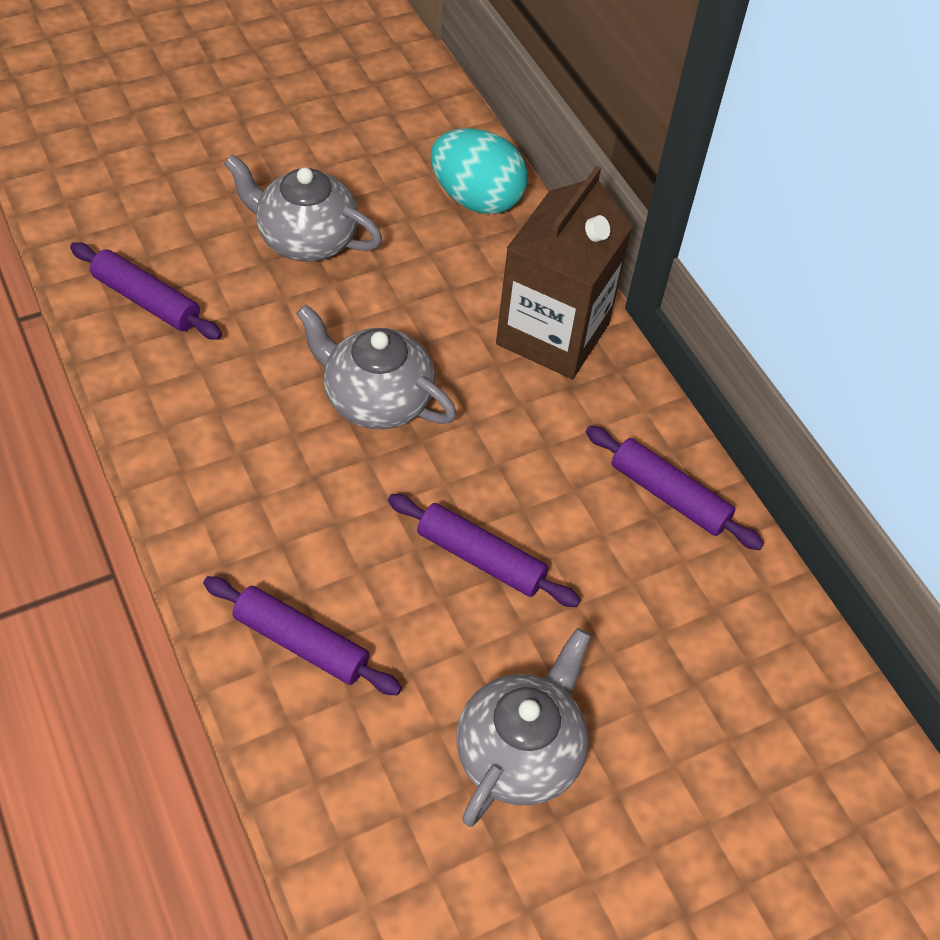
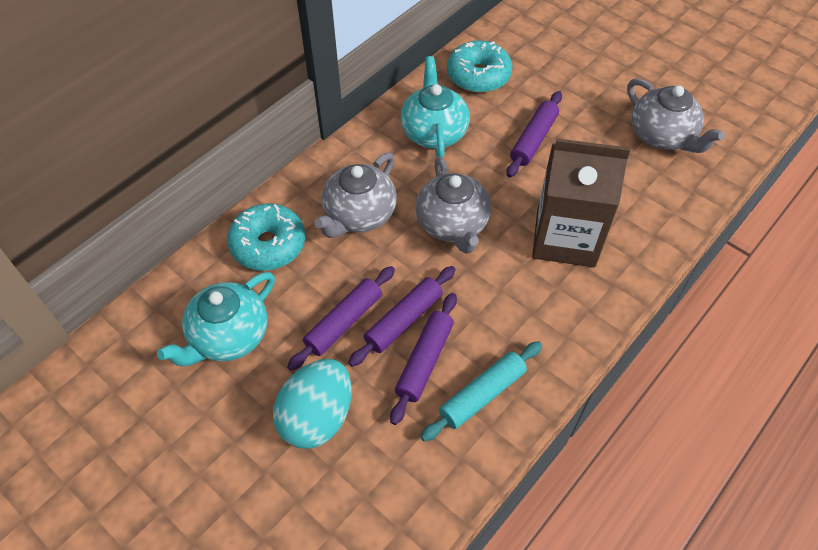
turquoise donut: none = 0 -> [227,203,305,271] [447,40,513,93] = 2
turquoise rolling pin: none = 0 -> [420,341,542,442] = 1
turquoise teapot: none = 0 -> [157,272,275,366] [401,56,470,159] = 2

